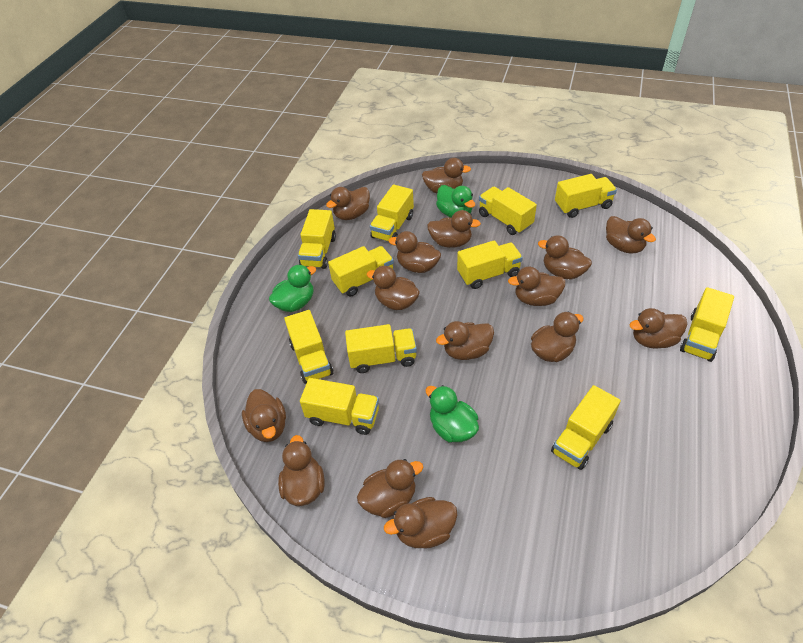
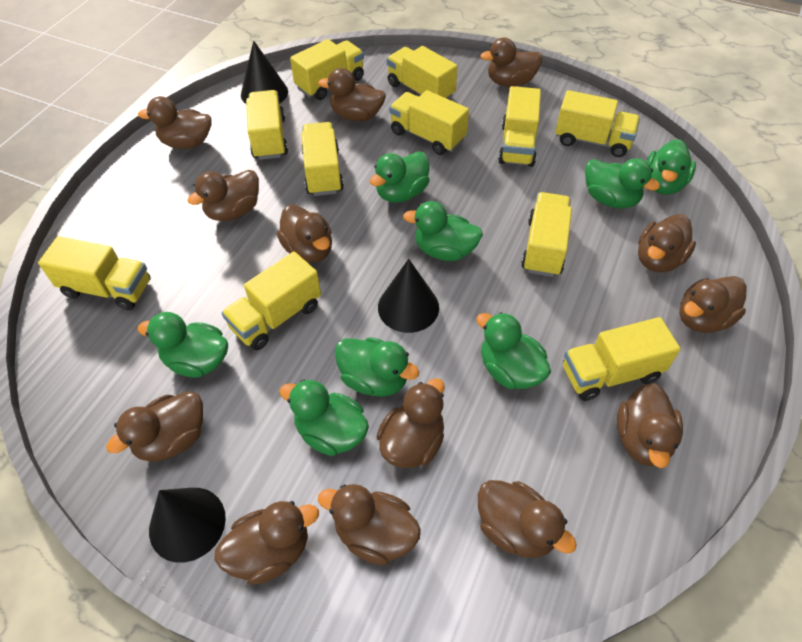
black cone: none = 0 -> [149,488,226,563] [241,41,288,104] [378,259,439,333] = 3
brown duck: [242,389,286,442] [278,435,325,506] [326,187,370,220] [357,459,423,518] [367,266,420,310] [384,497,457,549] [389,231,441,273] [422,158,471,193] [427,210,481,248] [436,321,494,360] [508,267,566,306] [531,312,584,362] [538,235,592,279] [606,216,656,254] [630,308,688,349] = 15 -> [106,391,203,462] [138,96,212,149] [187,170,259,221] [214,501,319,585] [277,205,332,262] [318,68,386,121] [318,484,421,565] [376,378,445,468] [478,480,577,558] [480,37,542,87] [617,383,683,468] [638,214,696,272] [679,276,747,333] = 13
green duck: [269,265,316,312] [425,385,479,443] [436,185,475,218] = 3 -> [138,312,228,378] [279,379,369,456] [335,337,419,397] [370,151,430,203] [403,201,483,261] [476,312,551,389] [585,158,660,209] [646,139,696,195] = 8

